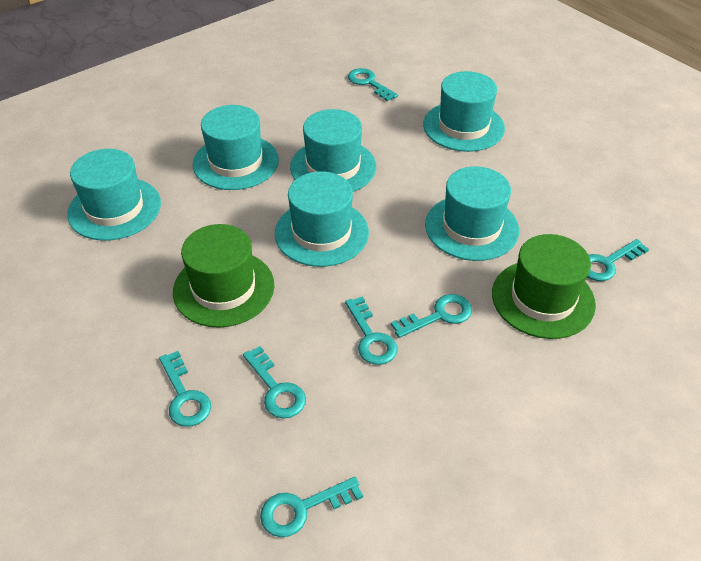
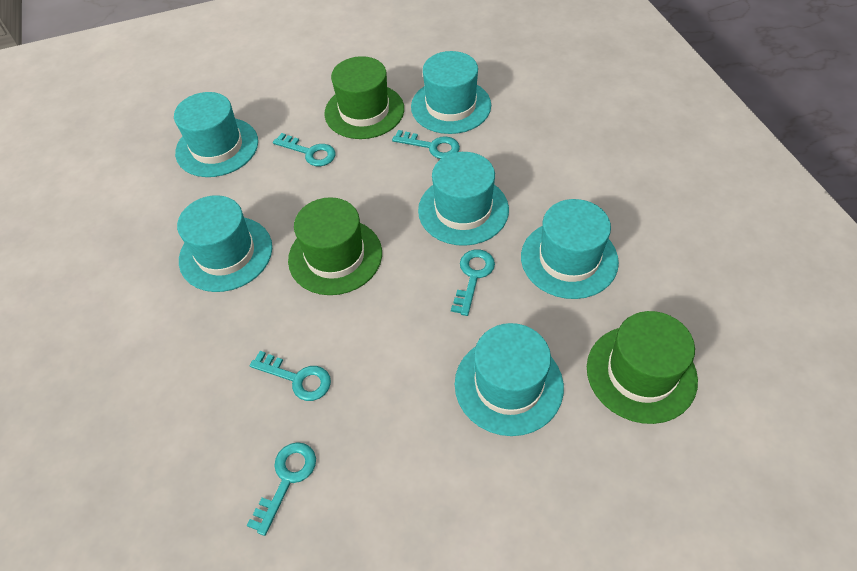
green hat: [173,224,275,328] [492,234,596,339] = 2 -> [288,197,382,295] [324,56,404,139] [587,311,698,424] = 3
turquoise key: [159,351,211,427] [243,346,306,418] [260,477,363,537] [345,296,398,365] [348,68,398,101] [391,294,472,338] [587,239,649,281] = 7 -> [247,442,316,536] [250,351,331,401] [273,133,336,166] [392,130,460,159] [451,249,495,316] = 5

